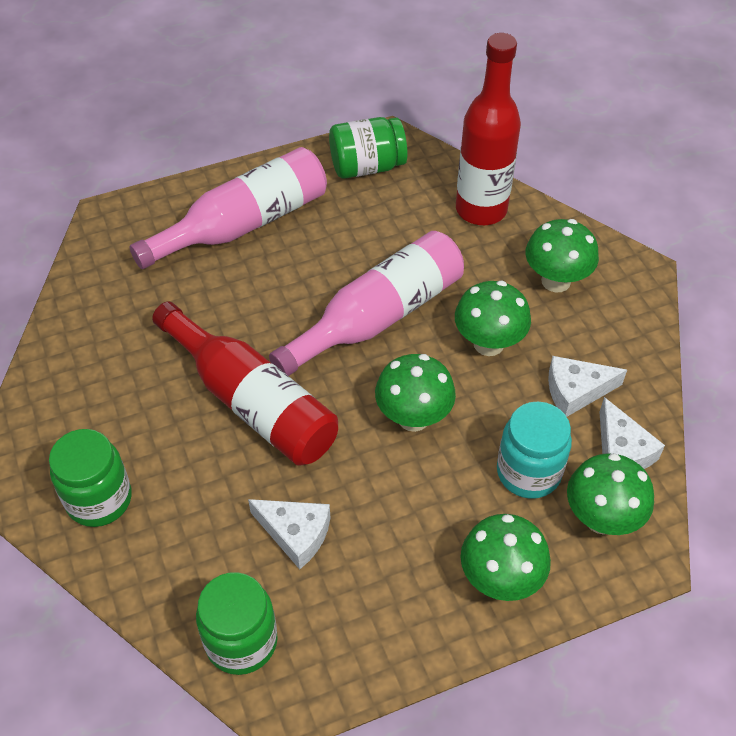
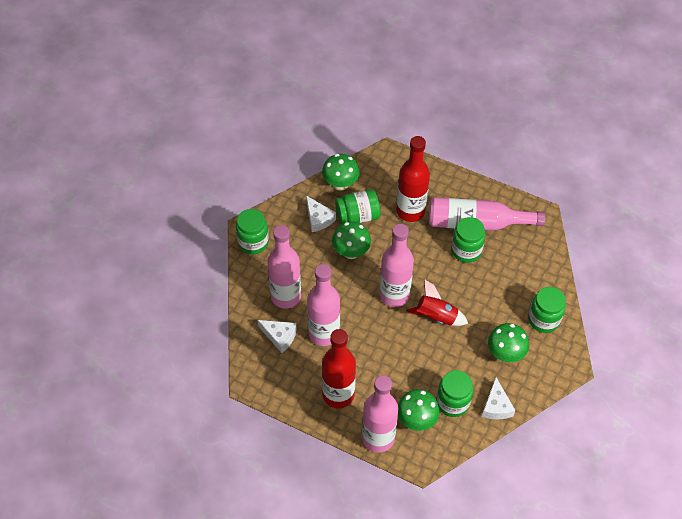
green jar: [49,429,132,527] [196,572,278,675] [329,117,408,179] = 3 -> [236,209,269,254] [335,189,380,224] [436,370,473,417] [451,217,485,263] [528,287,566,333] = 5
green mushroom: [375,354,456,432] [455,281,531,356] [461,514,551,601] [526,219,599,292] [567,453,654,535] = 5 -> [322,154,360,191] [332,222,371,259] [398,389,440,431] [488,323,529,362] = 4
pink bottle: [130,147,327,269] [269,231,464,376] = 2 -> [268,225,301,309] [307,264,340,346] [362,375,398,453] [379,224,414,307] [429,197,545,231] = 5
red rocket: none = 0 -> [406,279,468,326] = 1
turquoise jar: [497,401,572,499] = 1 -> none = 0

